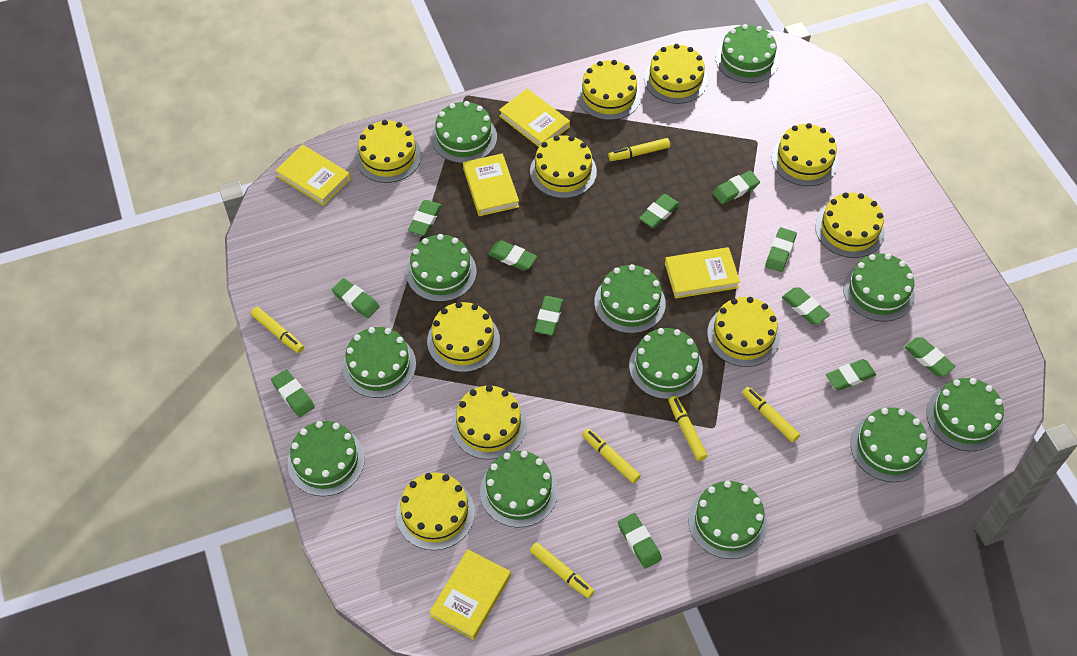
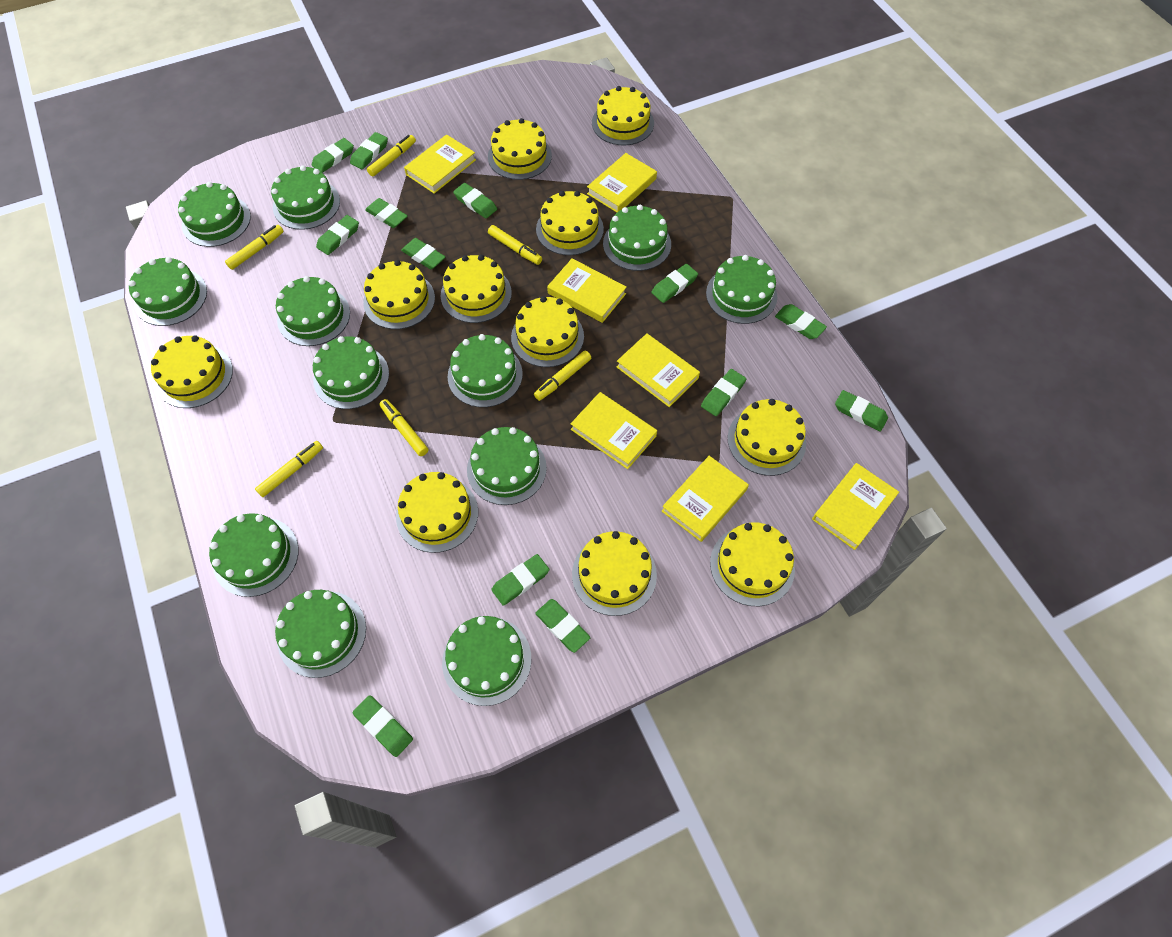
green eraser: [271,369,315,417] [332,278,380,318] [408,200,442,236] [488,240,537,270] [535,296,563,335] [618,513,662,569] [639,194,680,228] [713,171,760,204] [765,227,797,272] [782,287,830,325] [826,359,876,391] [904,337,956,377] = 12 -> [312,138,354,173] [316,215,359,255] [350,132,388,169] [353,695,413,757] [365,198,408,228] [401,238,445,269] [453,183,497,218] [491,554,549,606] [535,599,590,653] [652,264,698,303] [701,369,746,416] [775,304,827,339] [835,390,888,432] = 13
yellow book: [275,145,351,206] [429,549,511,640] [463,153,519,216] [499,89,570,147] [665,247,740,299] = 5 -> [404,134,476,194] [547,258,627,323] [571,392,657,469] [587,153,657,212] [617,333,700,407] [662,456,749,542] [812,463,899,550] = 7
yellow cake: [355,120,421,183] [396,472,475,550] [427,302,500,372] [451,385,527,459] [530,135,597,198] [577,60,641,120] [644,44,708,104] [707,297,780,367] [771,123,838,186] [815,192,885,258] = 10 -> [151,335,233,408] [363,260,435,329] [396,472,478,553] [441,255,512,323] [488,118,552,180] [511,296,584,367] [536,191,604,255] [572,531,657,616] [592,86,654,145] [710,523,795,606] [728,399,806,476] = 11

